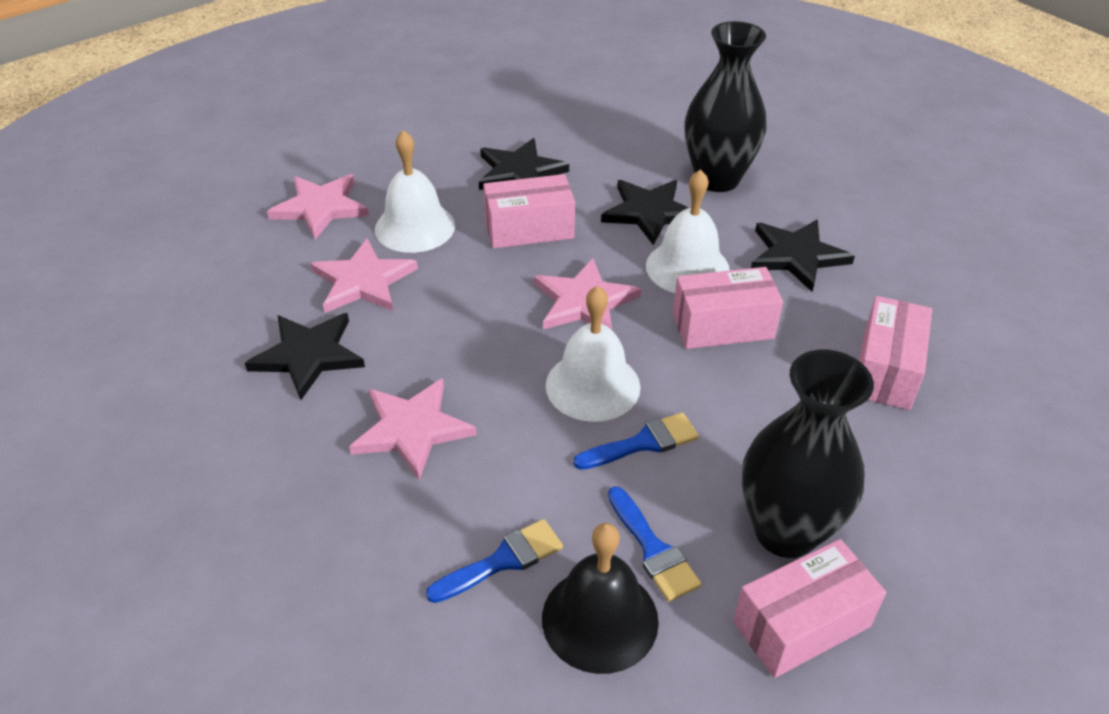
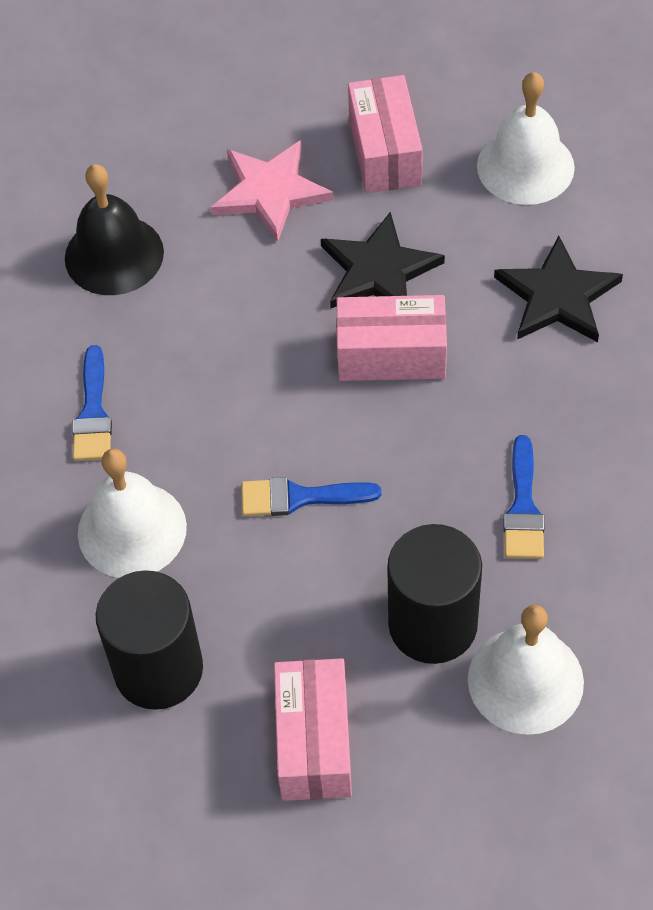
black cylinder: none = 0 -> [96,570,203,710] [387,524,482,664] = 2
black star: [245,313,365,400] [479,138,569,190] [601,180,689,245] [751,219,855,292] = 4 -> [321,212,445,309] [494,236,623,342] = 2
black vase: [684,21,767,192] [742,350,874,558] = 2 -> none = 0
pink box: [483,174,575,248] [673,267,783,349] [733,539,886,678] [859,296,932,410] = 4 -> [274,658,352,801] [336,295,447,381] [348,75,423,193] = 3
pink star: [267,174,369,240] [310,238,418,313] [349,378,477,480] [534,258,641,330] = 4 -> [211,140,334,242] = 1

